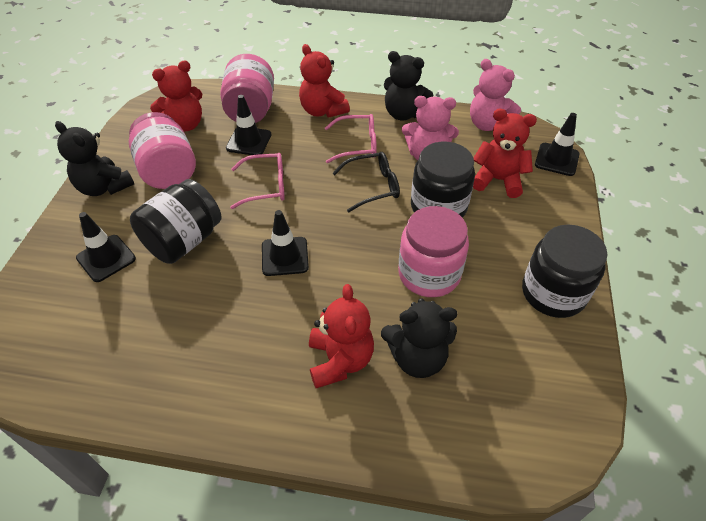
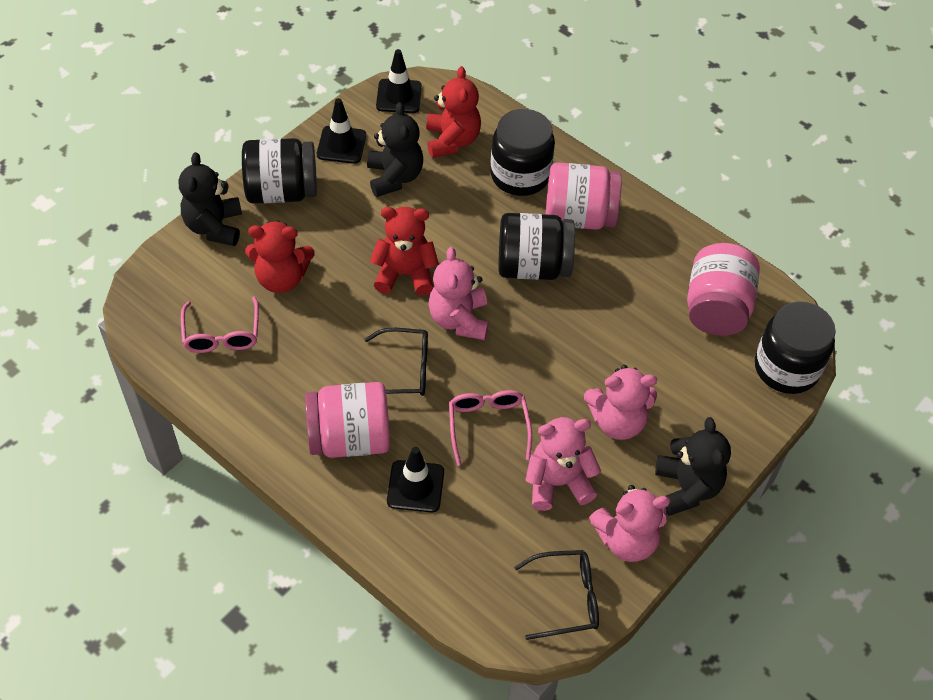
black glasses: [333,152,400,212] = 1 -> [364,328,428,396] [514,550,599,640] = 2
black jar: [130,179,221,264] [411,142,475,218] [522,225,607,318] = 3 -> [242,138,317,204] [490,109,555,196] [498,213,575,280] [755,301,836,394] = 4
black traffic cone: [76,212,136,282] [226,95,272,155] [262,210,309,276] [535,113,580,176] = 4 -> [317,98,366,164] [376,49,422,113] [387,447,444,513] = 3
pink teddy bear: [402,96,459,160] [470,59,521,131] = 2 -> [429,247,489,340] [525,417,601,511] [584,365,657,440] [589,485,670,562] = 4
red teddy bear: [150,60,202,132] [299,44,350,118] [309,284,374,388] [473,109,537,198] = 4 -> [245,220,315,293] [370,207,439,296] [426,66,481,158] = 3

